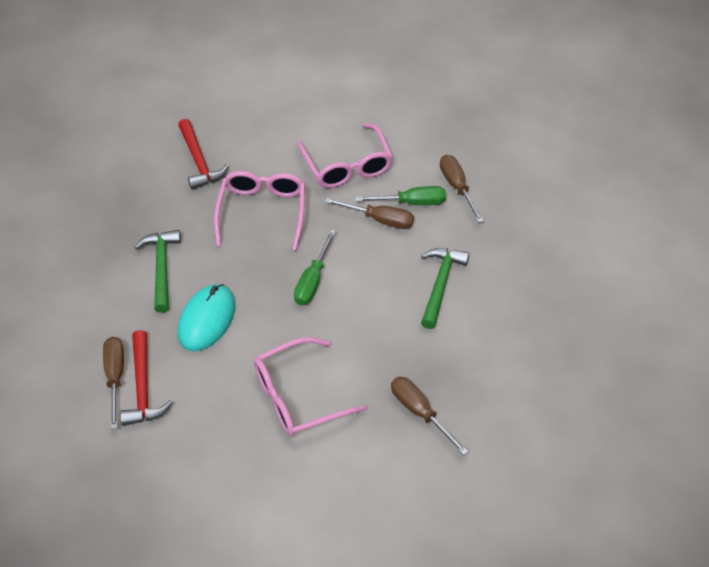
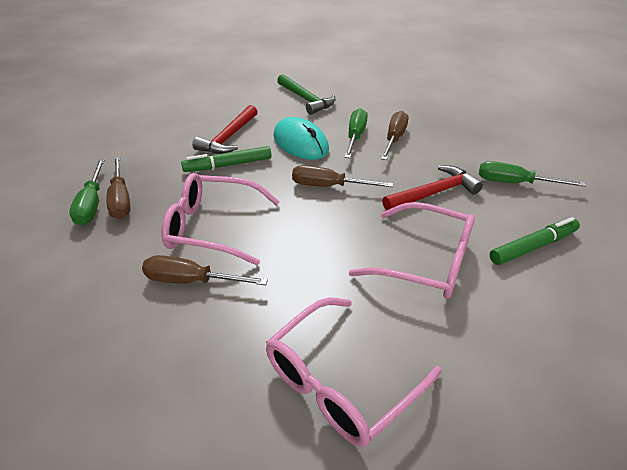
green hammer: [135,230,181,313] [421,248,469,329] = 2 -> [277,74,335,115] = 1
green marker: none = 0 -> [181,146,272,172] [490,217,580,265] = 2
green screwdriver: [294,230,336,305] [355,186,446,205] = 2 -> [69,159,105,225] [345,108,368,158] [479,161,586,187] = 3

